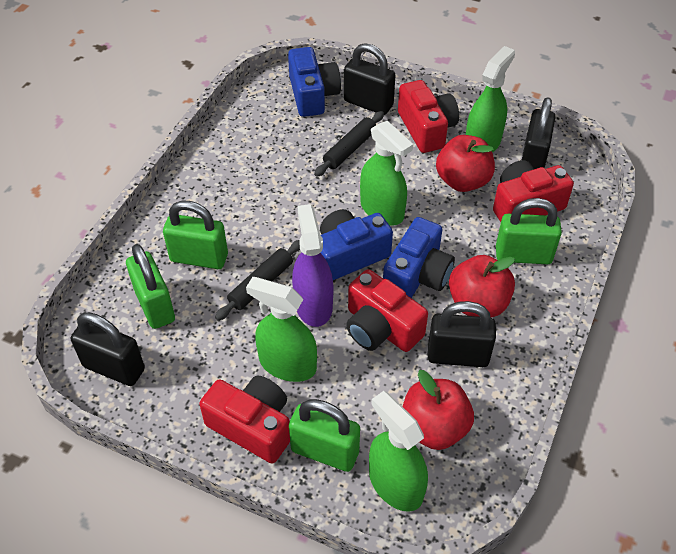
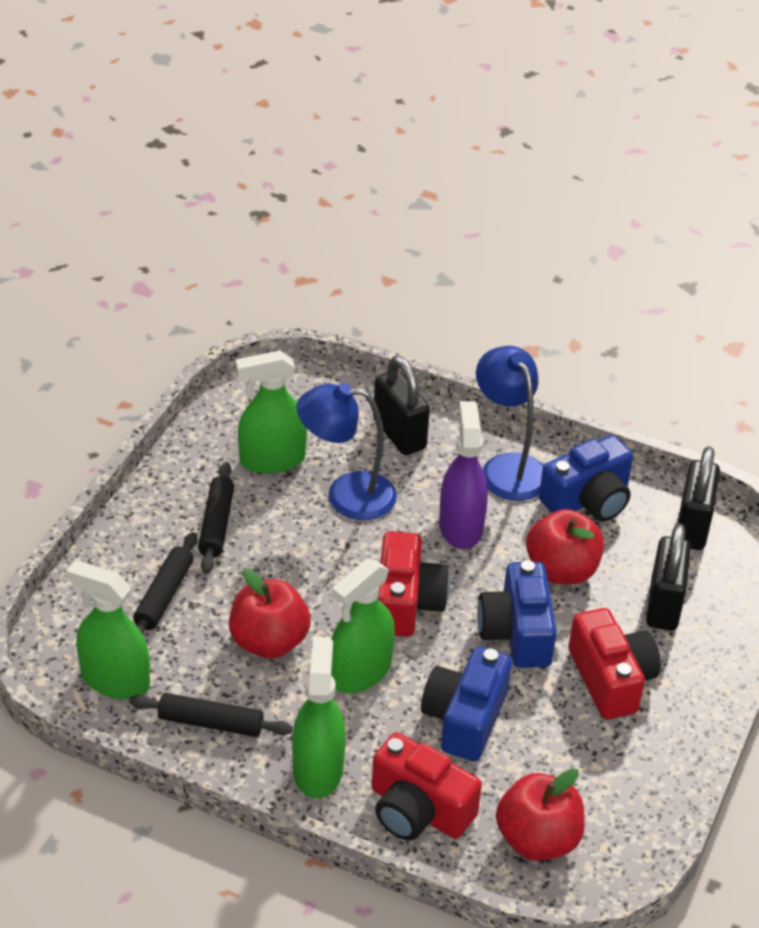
black padlock: [71,312,145,386] [344,43,396,115] [428,301,496,367] [522,97,555,169] = 4 -> [373,356,430,455] [646,523,691,631] [678,446,720,550] = 3
black rolling pin: [215,240,300,321] [314,111,384,177] = 2 -> [129,693,293,737] [133,532,197,635] [198,462,234,574] = 3
blue lamp: none = 0 -> [296,383,397,520] [476,346,544,501] = 2
green padlock: [126,244,175,329] [163,201,228,269] [289,399,360,472] [496,198,562,264] = 4 -> none = 0
red camera: [199,376,290,463] [346,269,428,352] [398,80,459,153] [493,160,574,222] = 4 -> [372,732,482,841] [378,531,450,637] [568,608,661,720] = 3

